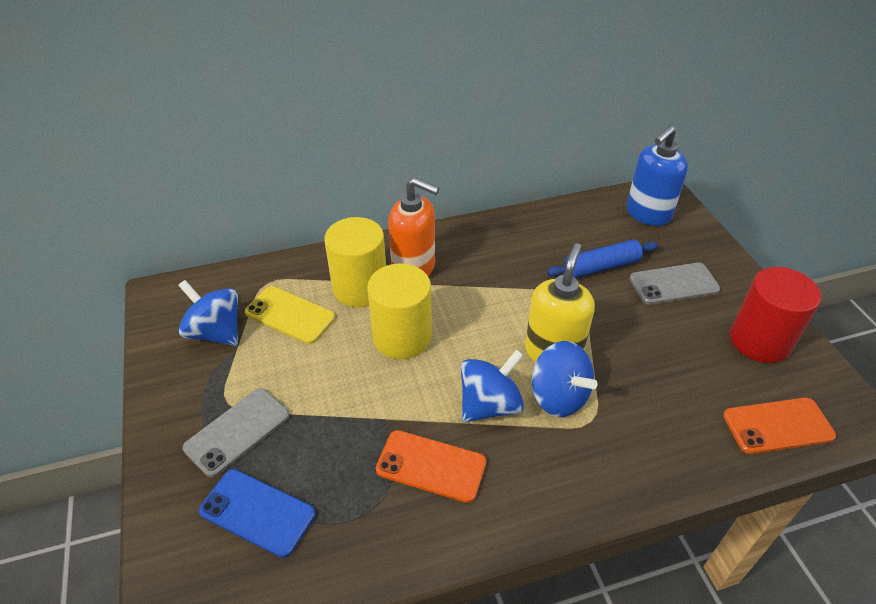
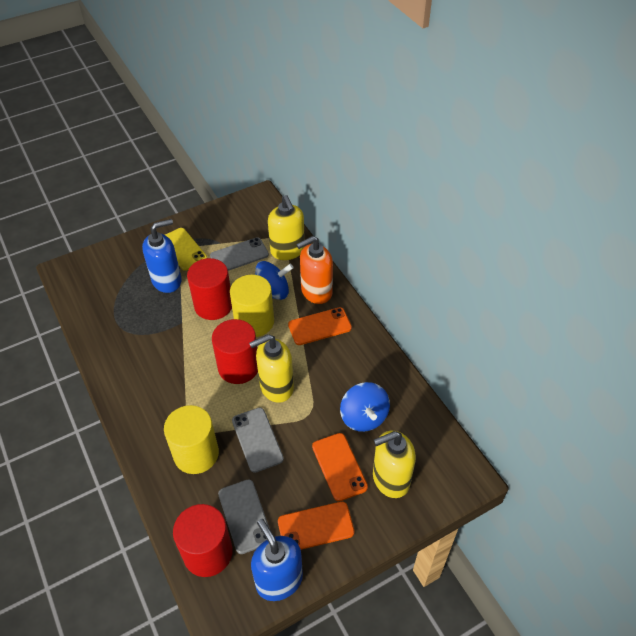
blue phone: [199,469,315,558] = 1 -> none = 0
blue rolling pin: [547,239,659,278] = 1 -> none = 0
blue soap dispenser: [626,126,688,226] = 1 -> [142,219,182,293] [251,519,303,601] = 2
blue spinning top: [178,280,238,346] [461,350,524,422] [532,341,598,417] = 3 -> [255,261,294,300] [340,382,390,432] = 2
grey phone: [183,388,290,477] [629,263,720,305] = 2 -> [210,238,269,271] [218,479,270,554] [232,408,284,473] = 3
orange phone: [376,430,486,503] [723,398,836,454] = 2 -> [278,502,354,550] [288,307,352,345] [312,433,368,501] = 3
red cylinder: [730,267,821,363] = 1 -> [173,504,233,577] [187,258,232,320] [212,319,258,384] = 3
yellow soap dispenser: [525,243,595,362] = 1 -> [249,334,294,403] [268,195,305,260] [373,431,416,498] = 3

